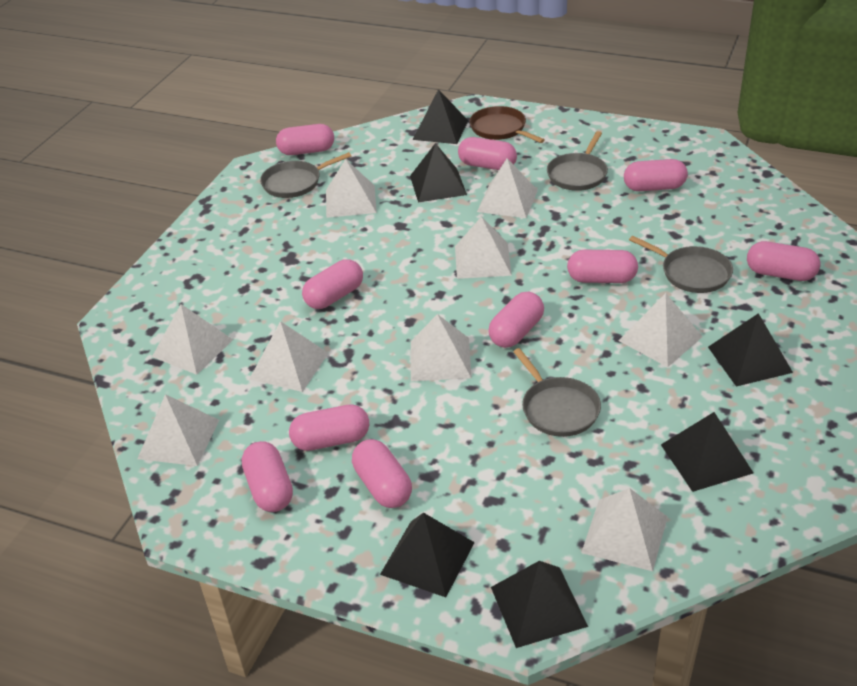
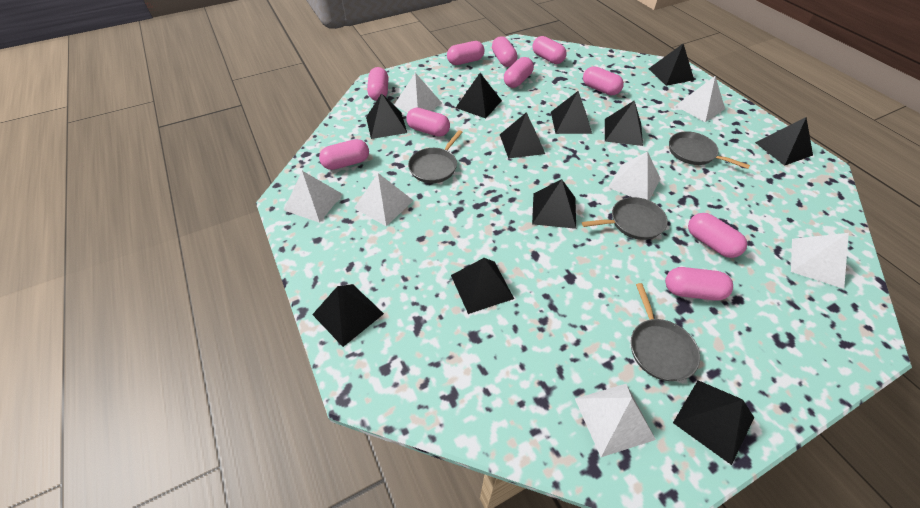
black pyramid: [380,513,475,597] [410,143,467,202] [413,89,468,144] [491,561,588,648] [661,412,753,492] [708,313,793,387] = 6 -> [312,284,384,347] [366,93,407,139] [451,258,514,314] [456,73,502,119] [500,112,545,159] [532,179,576,229] [551,91,592,134] [605,100,643,146] [649,44,694,86] [673,380,754,465] [755,117,813,166] = 11
brown pan: [470,106,545,143] = 1 -> none = 0
white pyramid: [137,394,219,466] [152,304,233,375] [249,321,328,392] [326,159,377,218] [411,314,472,381] [455,217,512,279] [477,158,538,218] [581,488,668,571] [619,293,703,367] = 9 -> [284,171,343,223] [354,173,414,226] [394,73,442,113] [575,384,656,457] [608,151,660,200] [675,76,725,122] [791,233,849,289] = 7

